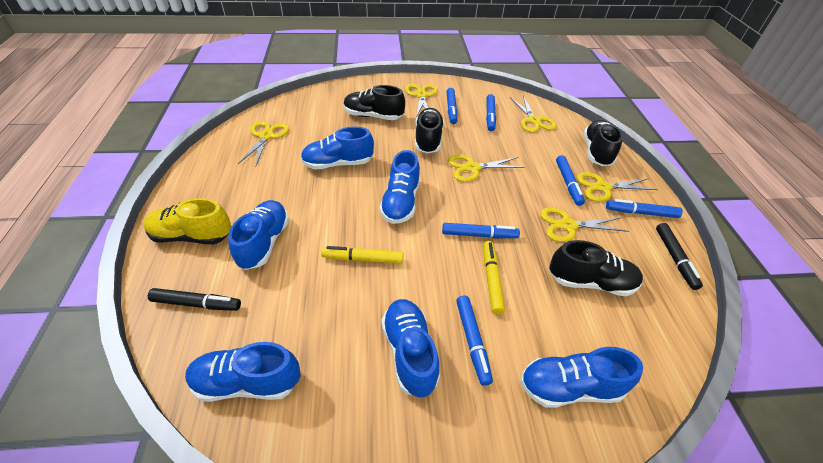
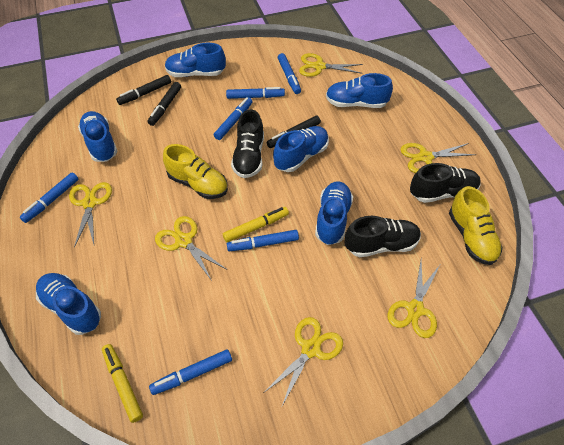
black marker: [148,288,241,311] [656,223,703,290] = 2 -> [116,75,171,105] [147,82,181,126] [267,116,321,148] = 3
black shoe: [344,85,405,120] [415,108,444,154] [549,240,643,296] [584,120,623,166] = 4 -> [231,109,264,178] [345,216,421,257] [410,163,481,203] = 3
yellow shoe: [143,198,231,244] = 1 -> [163,144,228,199] [449,186,503,265] = 2

